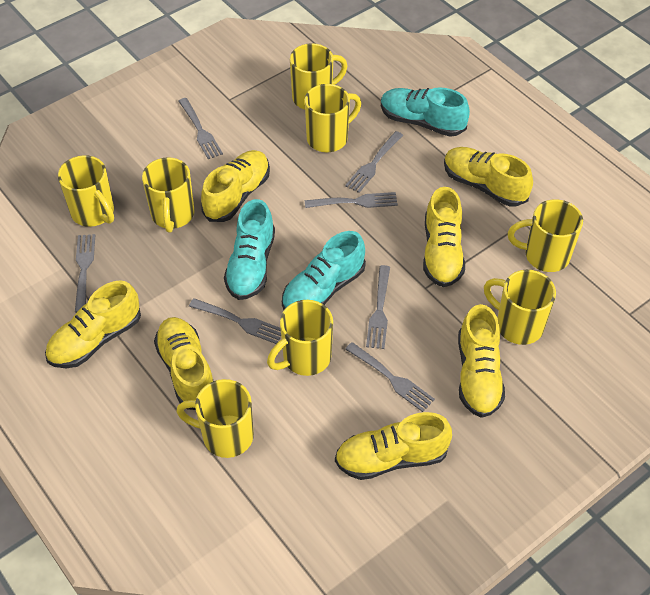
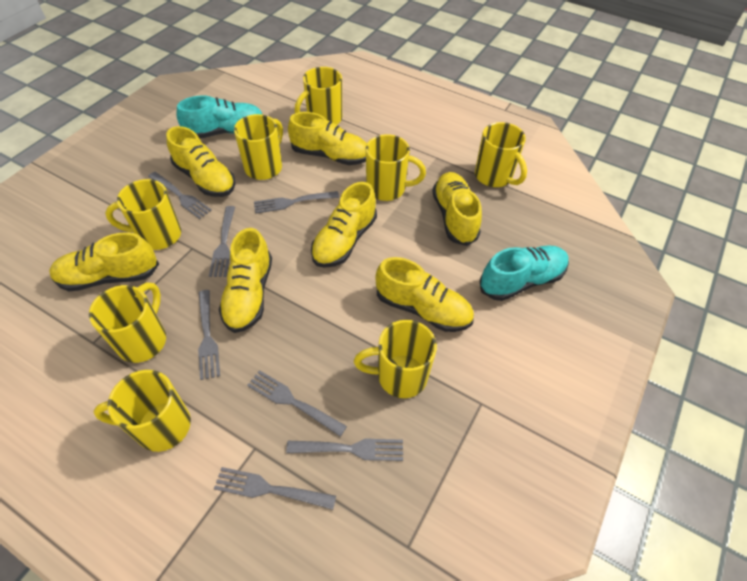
turquoise shoe: [224,199,275,300] [282,231,366,310] [381,87,470,137] = 3 -> [176,96,263,139] [480,245,569,301] = 2

